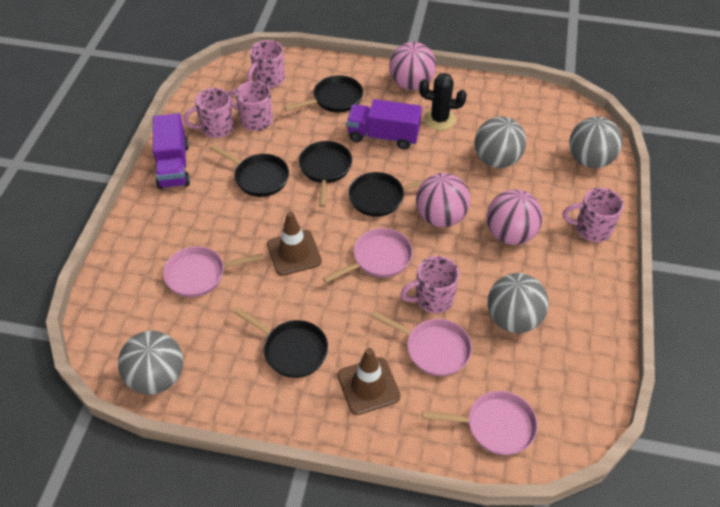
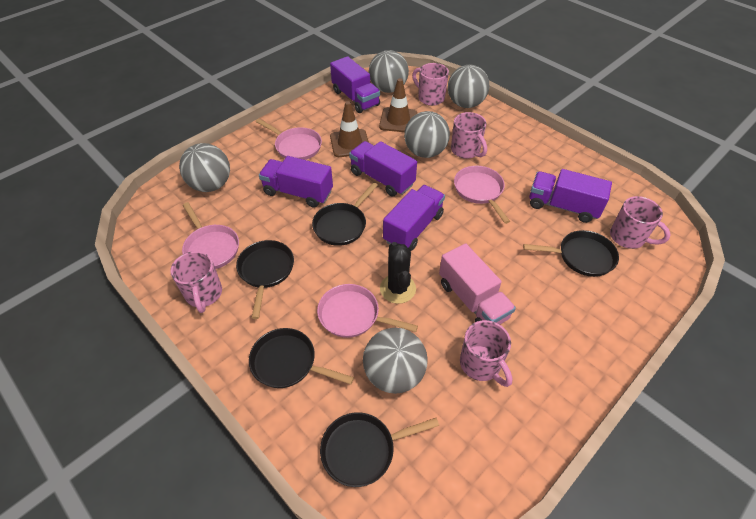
grey ball: [118,331,183,395] [475,116,526,168] [488,273,549,333] [569,116,623,168] = 4 -> [179,143,230,192] [363,328,428,394] [369,50,409,93] [404,111,450,158] [448,65,489,108] = 5
pink ball: [389,42,436,90] [416,173,471,227] [486,189,543,245] = 3 -> none = 0
pink truck: none = 0 -> [439,243,516,325] = 1
purple truck: [153,113,190,189] [347,99,422,149] = 2 -> [259,156,333,208] [330,56,380,113] [349,141,417,196] [383,185,445,251] [529,169,612,223] = 5

